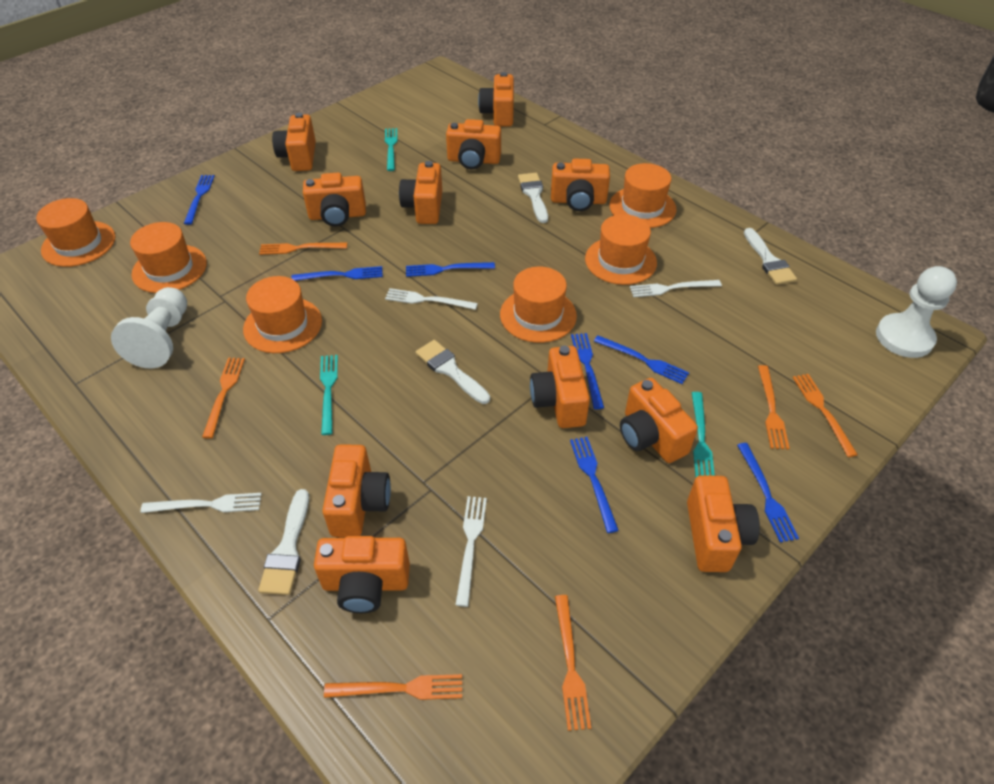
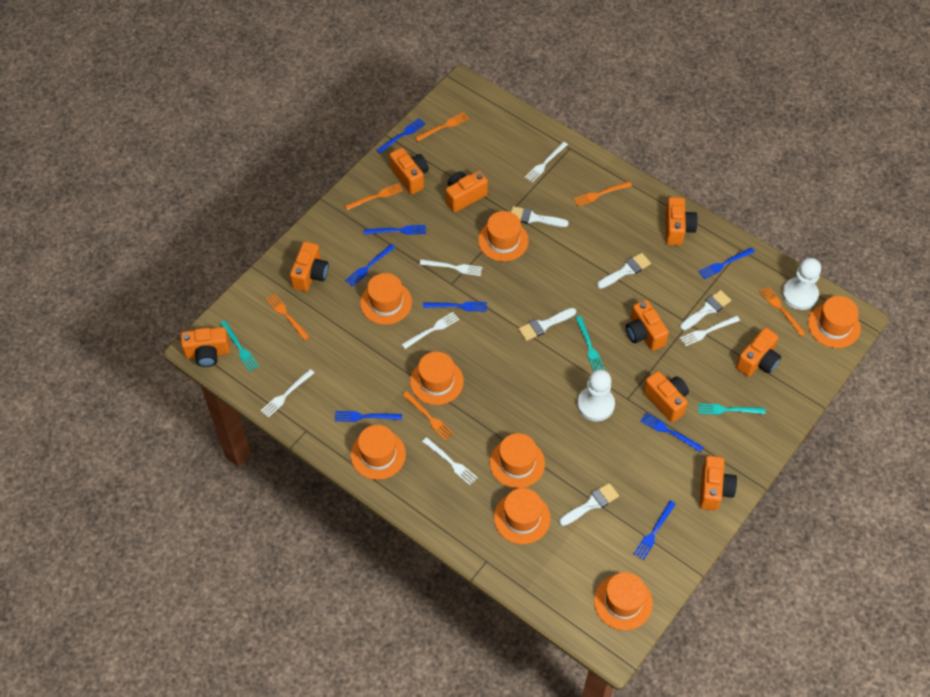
blue fork: [184,175,215,225] [291,266,383,281] [406,262,495,277] [570,437,619,533] [571,333,604,409] [594,335,689,384] [737,443,799,543] = 7 -> [335,411,402,422] [345,244,395,287] [364,225,426,235] [376,118,426,154] [423,302,487,311] [634,501,676,560] [641,413,704,452] [698,248,755,279] = 8
orange camera: [272,113,316,171] [303,173,366,227] [314,536,410,613] [322,444,391,537] [399,161,442,224] [446,119,501,169] [478,72,514,126] [530,346,590,428] [551,159,610,211] [620,378,698,463] [687,475,760,572] = 11 -> [181,327,230,367] [290,241,329,292] [389,148,429,194] [446,171,488,212] [626,300,669,351] [643,371,689,422] [665,197,698,246] [699,456,737,511] [736,328,781,377] = 9
orange hat: [36,198,115,267] [130,222,207,293] [243,276,322,353] [500,267,577,343] [585,214,657,285] [609,163,676,228] = 6 -> [351,425,406,480] [360,273,412,325] [410,352,464,405] [478,211,529,261] [490,433,545,488] [494,488,551,544] [594,572,653,630] [808,296,861,348] = 8
white brush: [258,489,309,595] [416,340,490,404] [518,173,548,223] [744,228,797,285] = 4 -> [511,206,569,227] [518,308,576,341] [559,483,619,526] [597,253,651,289] [680,290,731,331] = 5
white fork: [140,493,262,513] [385,288,478,310] [455,496,487,607] [630,280,722,297] = 4 -> [261,369,314,417] [401,312,459,349] [419,259,482,276] [422,437,478,485] [525,142,568,183] [680,316,740,346] = 6

